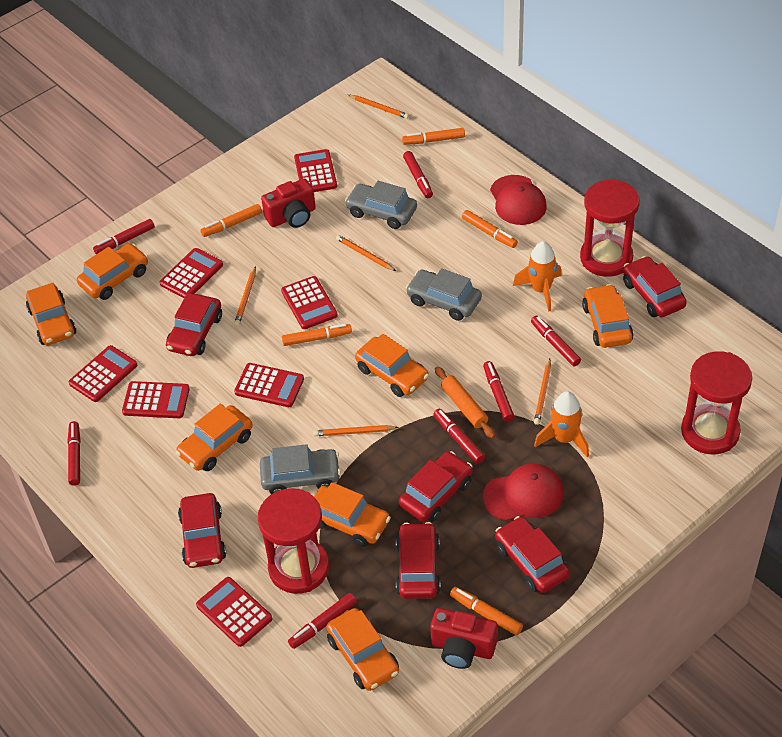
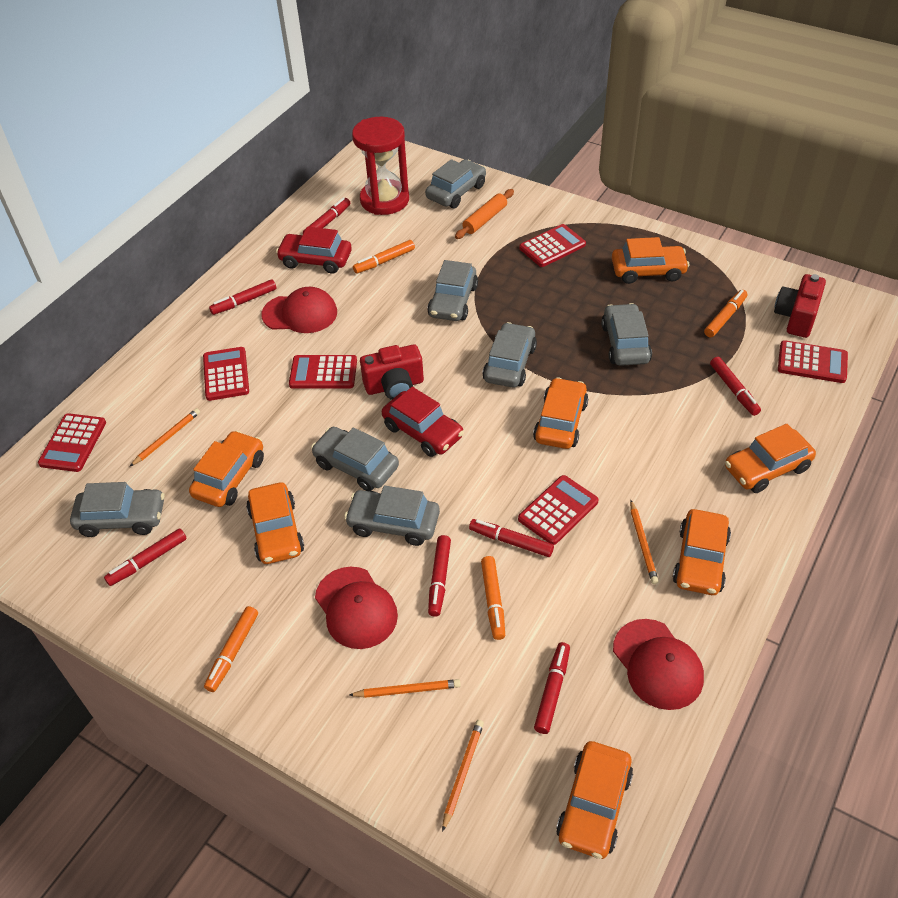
grey car: [260,444,341,494] [345,181,417,229] [406,268,482,321] = 3 -> [70,482,164,537] [311,427,399,491] [344,486,440,546] [425,159,486,208] [427,260,478,321] [482,322,537,388] [601,303,652,366] = 7
orange marker: [200,204,262,237] [282,324,352,346] [402,128,465,145] [450,587,523,635] [462,210,518,248] = 5 -> [204,606,258,692] [353,240,415,274] [481,556,505,640] [704,290,747,337] = 4
orange pencil: [234,266,256,326] [313,425,399,436] [336,235,396,271] [348,95,409,119] [534,359,551,425] = 5 -> [129,408,200,467] [349,679,461,698] [442,720,484,832] [630,500,659,584] = 4
orange rocket: [513,241,562,312] [534,391,589,458] = 2 -> none = 0
red calculator: [69,345,137,402] [122,381,190,418] [160,248,223,298] [196,577,272,647] [234,363,304,407] [281,276,338,329] [294,149,337,192] = 7 -> [38,413,106,472] [203,347,249,401] [289,355,357,389] [518,475,599,545] [519,224,586,267] [778,340,848,383] = 6
red cap: [483,463,564,521] [490,175,547,225] = 2 -> [261,287,337,333] [315,567,398,649] [613,619,704,710] = 3
red car: [166,293,222,356] [178,493,226,568] [396,522,441,599] [399,451,473,522] [495,516,570,593] [623,256,687,317] = 6 -> [276,227,352,274] [382,387,464,457] = 2
red hourglass: [258,488,329,594] [580,179,640,277] [681,351,752,454] = 3 -> [352,117,409,215] = 1

